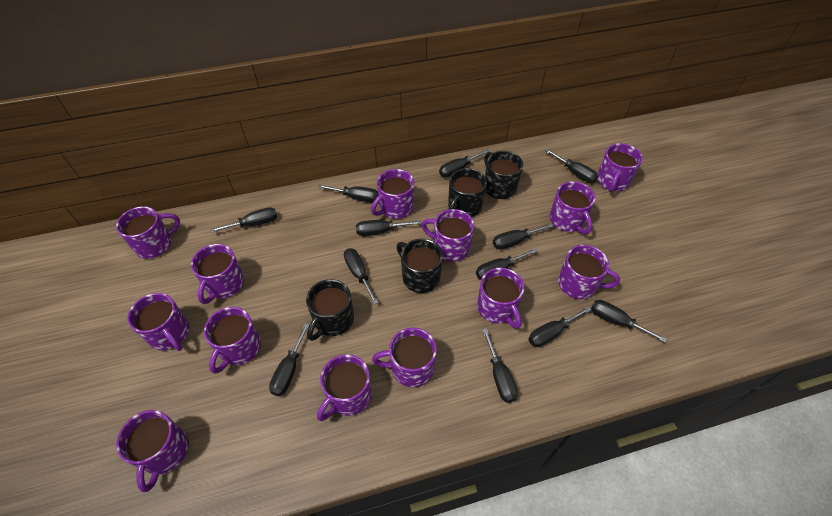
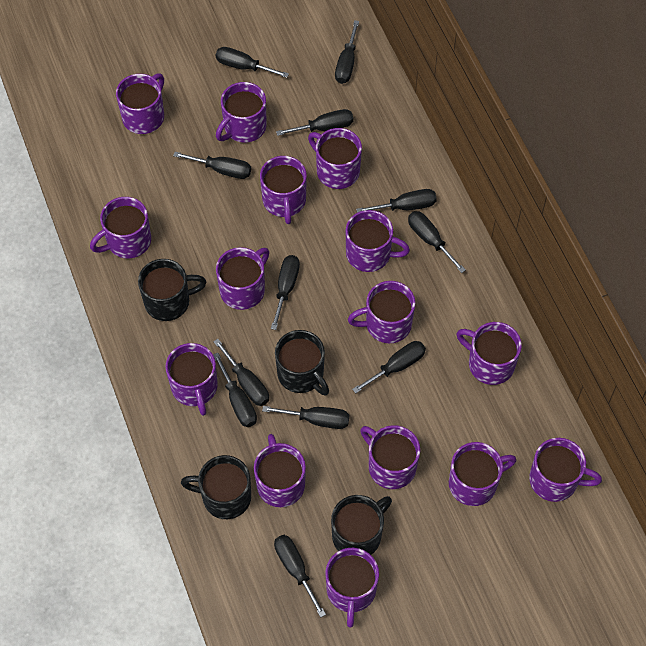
purple mug: [116,206,180,259] [116,410,189,492] [127,293,189,351] [191,244,244,304] [204,307,261,374] [317,354,372,421] [371,169,414,219] [372,328,437,387] [422,209,474,261] [477,267,524,329] [550,181,595,234] [558,245,620,299] [597,143,643,192] = 13 -> [90,197,151,258] [116,73,164,134] [165,343,218,416] [216,82,267,143] [216,247,269,310] [254,434,306,507] [260,156,307,224] [308,128,362,189] [325,548,379,628] [346,210,410,272] [348,281,415,343] [360,425,420,489] [449,442,516,506] [456,322,522,385] [529,438,602,502] = 15

